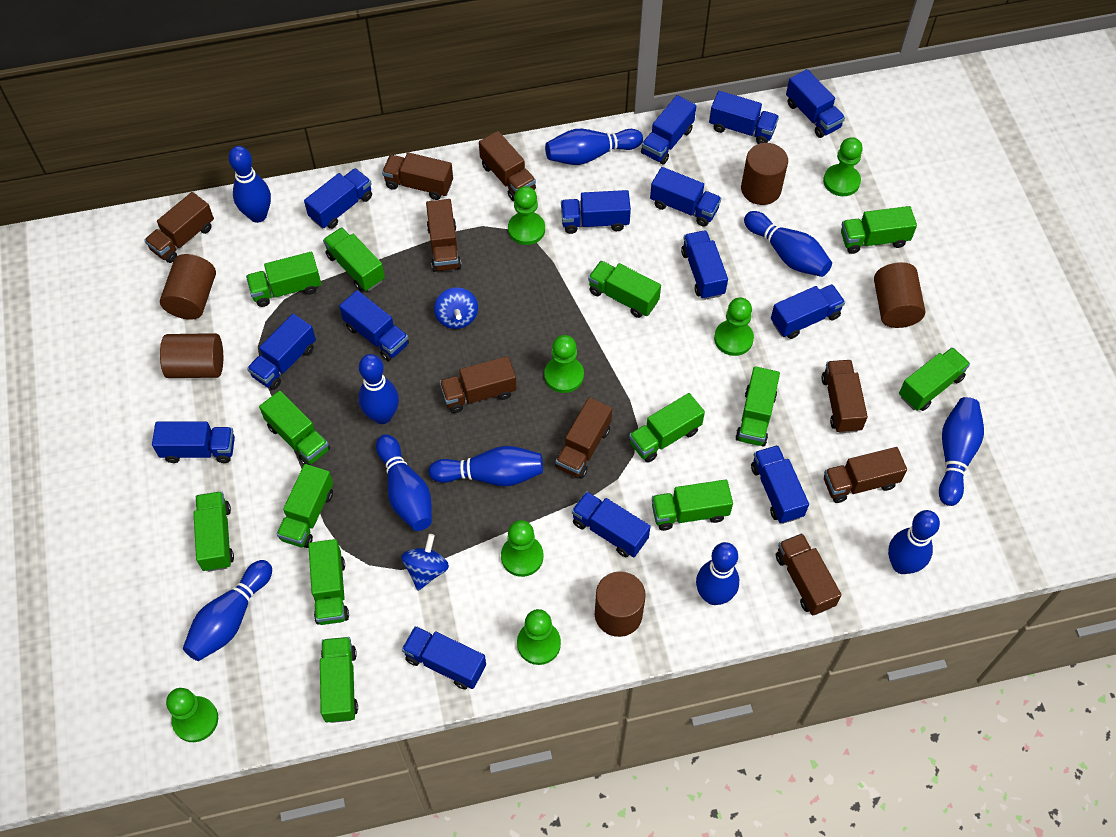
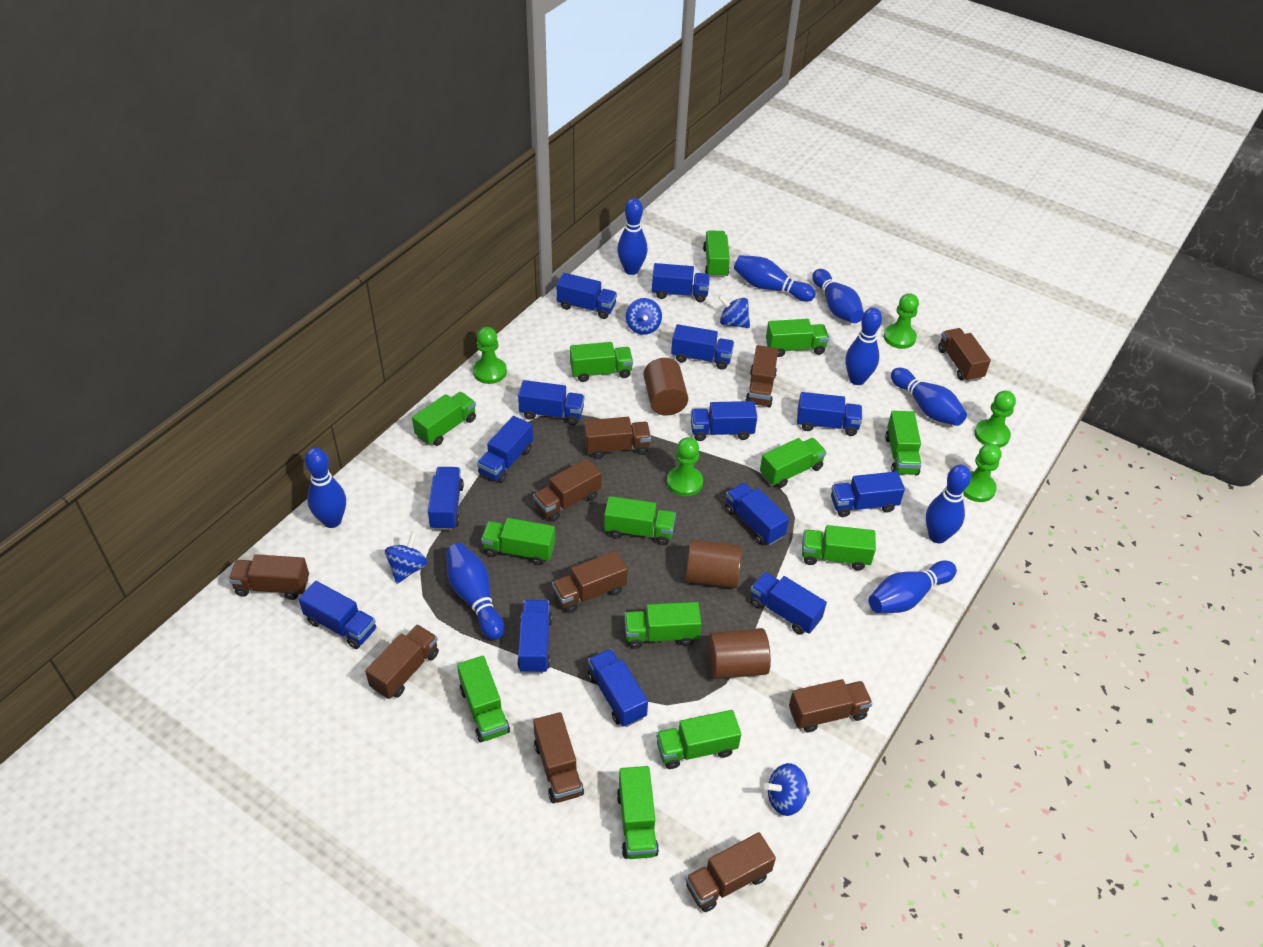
blue bowling pin: [183,560,272,661] [228,146,271,223] [358,354,399,424] [376,434,432,531] [429,446,543,486] [545,129,643,165] [696,542,739,605] [744,211,832,277] [888,510,940,574] [939,397,984,506] = 10 -> [305,448,346,528] [446,543,505,640] [617,198,648,275] [734,255,816,302] [812,269,864,323] [845,307,882,385] [869,560,957,613] [891,368,967,426] [926,465,971,543] = 9
blue spinning top: [401,534,449,591] [434,287,478,329] = 2 -> [385,531,427,584] [626,298,662,335] [718,295,750,328] [764,763,810,816] = 4
brown cylinder: [160,254,216,320] [160,333,223,378] [595,571,646,637] [741,143,788,205] [874,262,925,328] = 5 -> [643,358,688,416] [686,539,742,588] [708,628,771,679] = 3
brown truck: [144,192,214,263] [382,152,453,200] [426,199,461,272] [440,356,517,413] [479,131,536,201] [555,398,612,479] [776,533,842,616] [822,360,868,433] [824,447,907,503] = 9 -> [229,554,309,600] [365,625,439,699] [533,458,601,522] [533,712,584,803] [552,551,628,613] [584,417,651,459] [685,832,776,912] [745,345,778,408] [789,679,873,733] [938,328,991,382] = 10
green pawn: [166,688,218,742] [501,520,543,577] [508,186,545,245] [517,609,561,665] [544,335,584,393] [714,298,754,356] [823,137,863,196] = 7 -> [473,327,507,384] [667,437,703,496] [884,293,919,349] [963,443,1001,502] [974,390,1016,448] = 5

